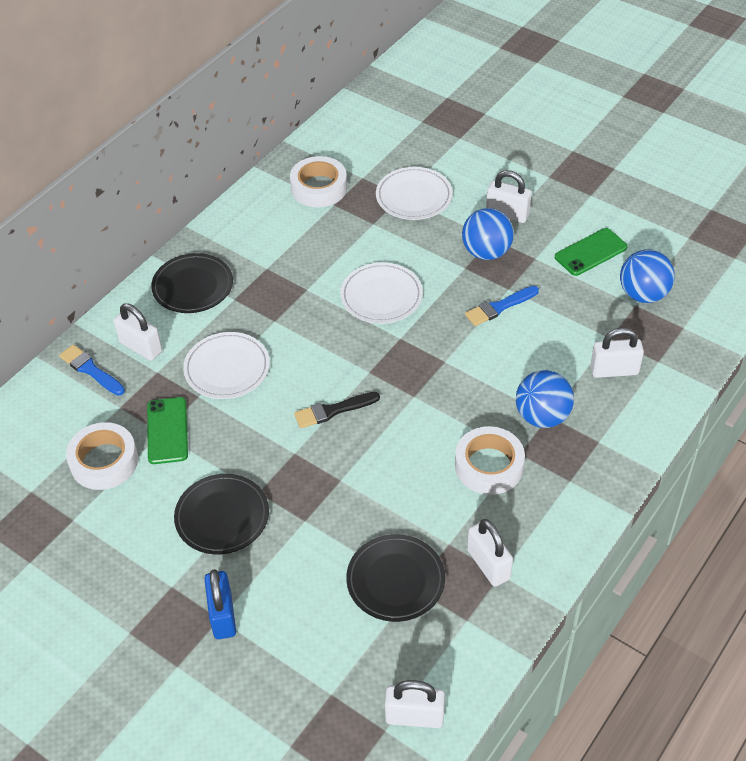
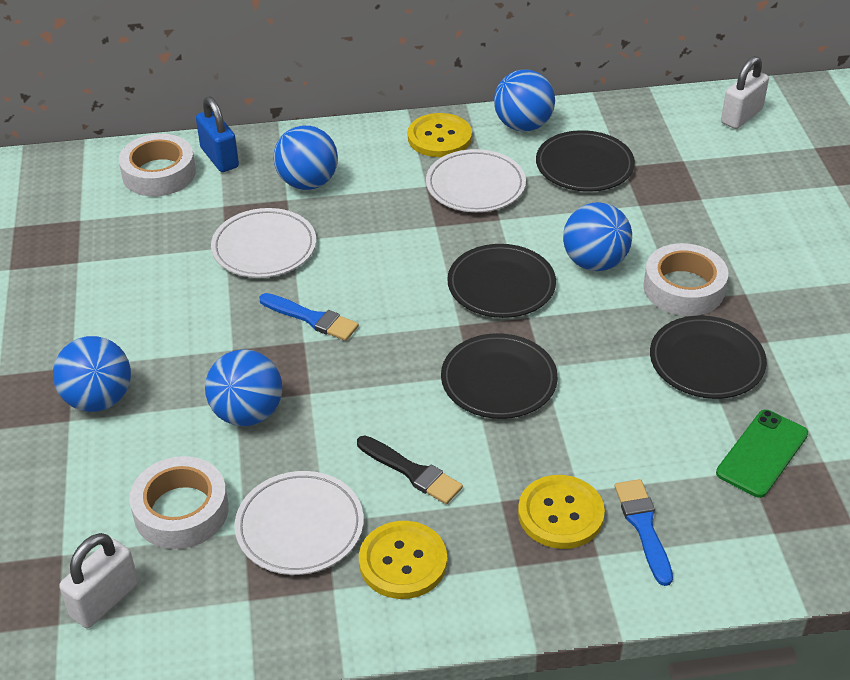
black plate: [151,253,233,313] [174,474,269,554] [346,534,445,622] = 3 -> [441,333,558,419] [447,244,556,318] [536,130,635,192] [650,316,767,399] = 4
blue ball: [462,208,514,260] [516,370,574,428] [620,249,675,303] = 3 -> [53,336,131,412] [205,349,282,426] [274,125,338,190] [494,70,555,131] [563,202,632,271] = 5
green phone: [147,397,188,464] [555,228,628,276] = 2 -> [716,410,808,498] = 1
white padlock: [114,303,162,361] [385,680,445,728] [467,519,513,587] [486,170,532,223] [590,328,644,378] = 5 -> [59,533,138,628] [721,56,769,129] = 2
yellow button: none = 0 -> [359,521,447,599] [408,113,472,157] [518,475,605,549] = 3

